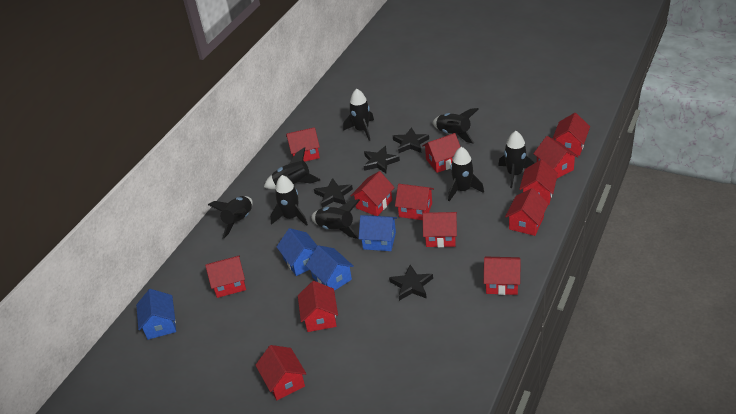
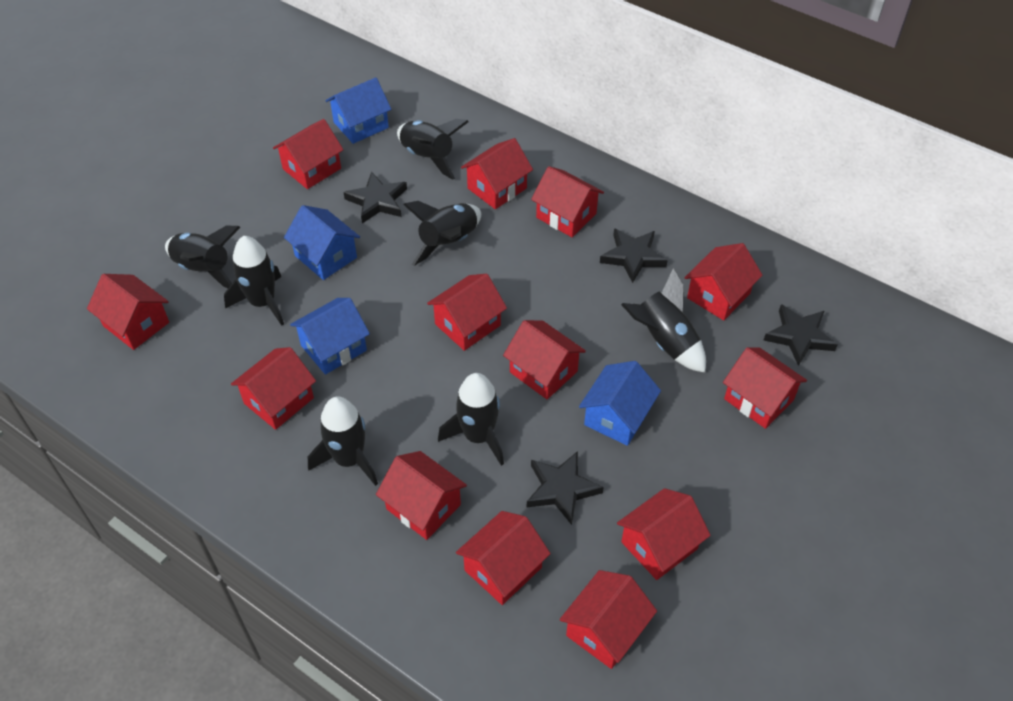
black rocket: [208,196,253,239] [264,147,321,189] [270,175,308,226] [311,199,360,239] [343,89,374,141] [433,108,478,144] [448,147,484,201] [498,131,534,188] = 8 -> [165,225,241,288] [224,236,284,326] [308,397,378,486] [397,119,469,180] [403,201,481,266] [438,373,504,466] [621,268,706,373] = 7

